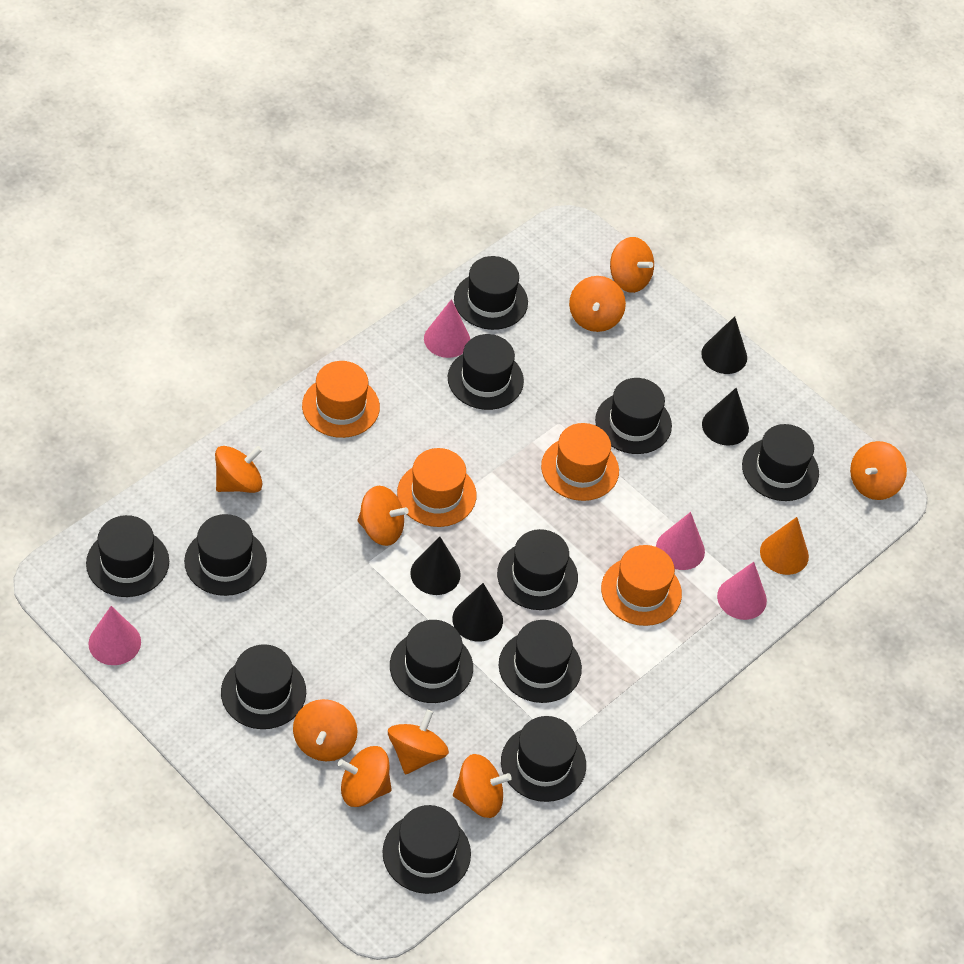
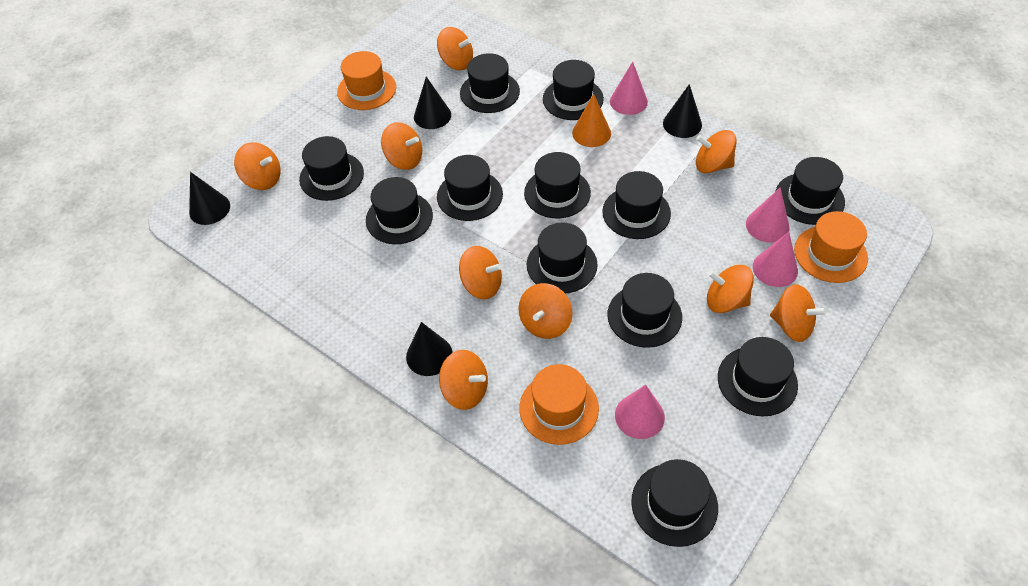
orange hat: [302,361,380,438] [397,448,476,527] [541,423,619,501] [601,545,682,626] = 4 -> [337,51,396,110] [519,364,599,445] [794,211,868,283] = 3

